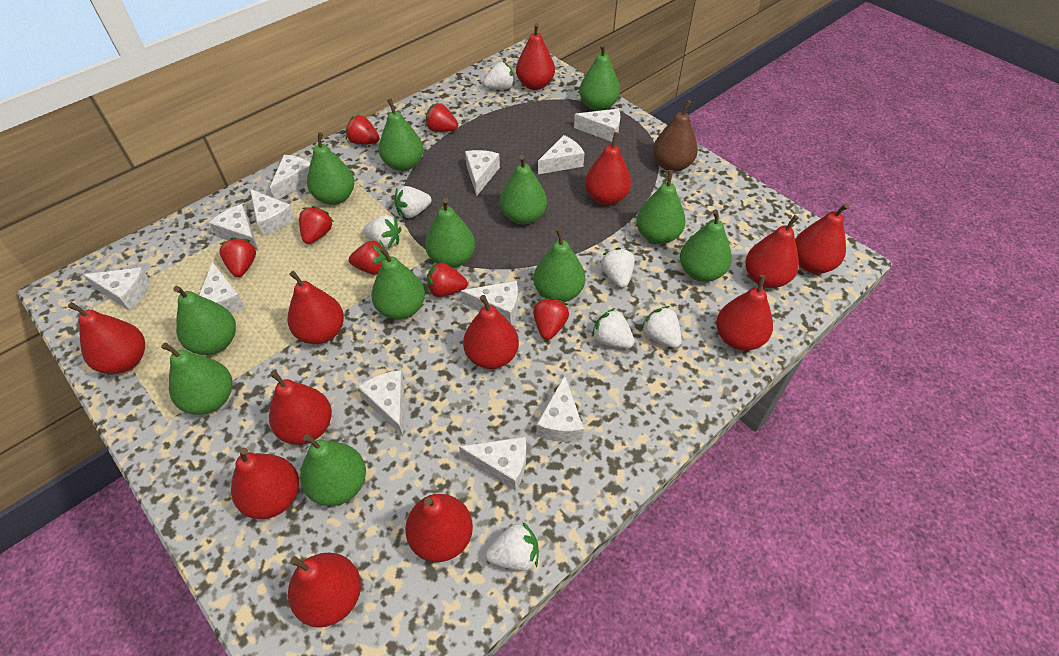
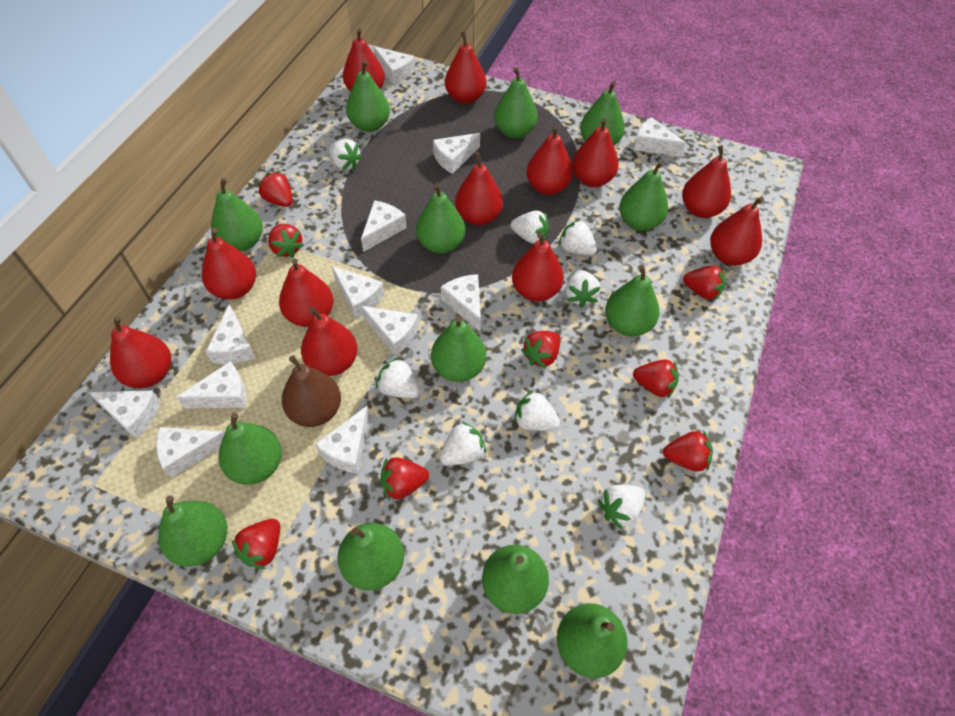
green pear: [161,343,232,415] [173,286,236,355] [300,434,366,506] [307,132,355,205] [371,247,425,320] [379,99,423,171] [425,198,475,268] [500,155,547,225] [534,228,585,302] [579,43,620,111] [636,170,686,244] [680,209,732,282] = 12 -> [158,496,227,567] [211,178,263,251] [218,413,282,485] [337,523,404,590] [346,60,390,132] [416,184,465,253] [431,316,486,382] [482,545,549,614] [494,67,538,138] [557,603,628,678] [580,81,625,145] [605,265,659,336] [619,161,668,231] = 13
red strawberry: [219,237,256,277] [299,206,334,244] [346,114,380,144] [349,240,388,275] [425,103,458,132] [426,261,468,297] [533,298,569,340] = 7 -> [231,519,280,569] [257,171,293,207] [268,224,304,258] [381,457,429,500] [521,331,561,369] [633,359,679,398] [663,430,713,472] [683,265,725,301] = 8
white strawberry: [363,215,402,248] [395,186,431,218] [484,62,514,90] [486,522,538,571] [592,308,634,348] [601,247,635,288] [641,306,682,348] = 7 -> [329,139,362,170] [376,357,420,398] [440,421,486,466] [511,210,549,244] [514,390,560,431] [559,219,597,255] [565,270,601,308] [598,485,645,530] = 8

